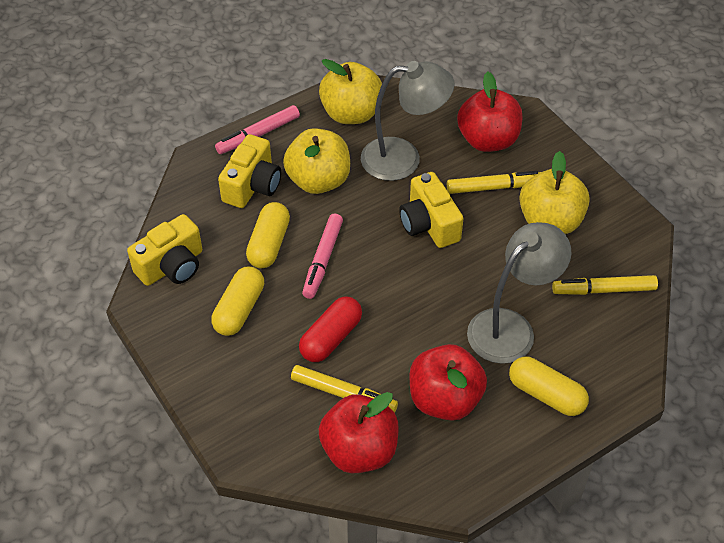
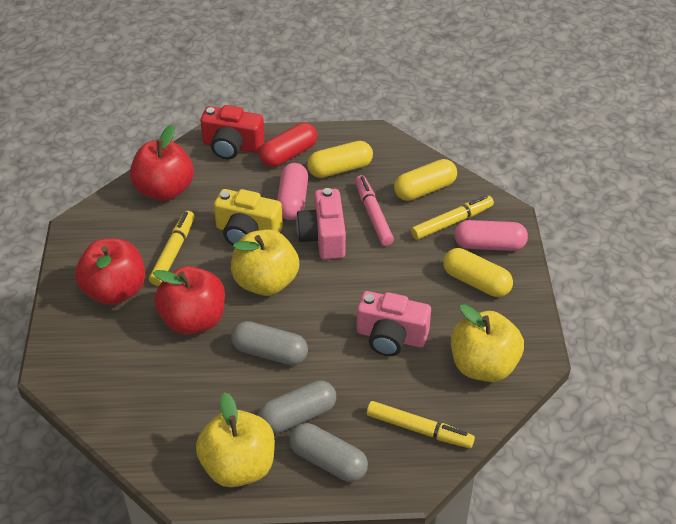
grey capsule: none = 0 -> [231,321,308,365] [258,380,336,434] [289,423,368,482] = 3
grey lamp: [361,61,454,181] [467,222,571,364] = 2 -> none = 0
pink camera: none = 0 -> [296,188,346,259] [357,291,431,356] = 2
pink capsule: none = 0 -> [277,163,308,220] [454,220,528,251] = 2
pink marker: [215,105,300,154] [302,214,343,299] = 2 -> [355,175,394,246] = 1
red camera: none = 0 -> [200,105,265,159] = 1
yellow camera: [127,214,202,286] [218,134,281,208] [399,172,464,248] = 3 -> [214,189,283,245] = 1

